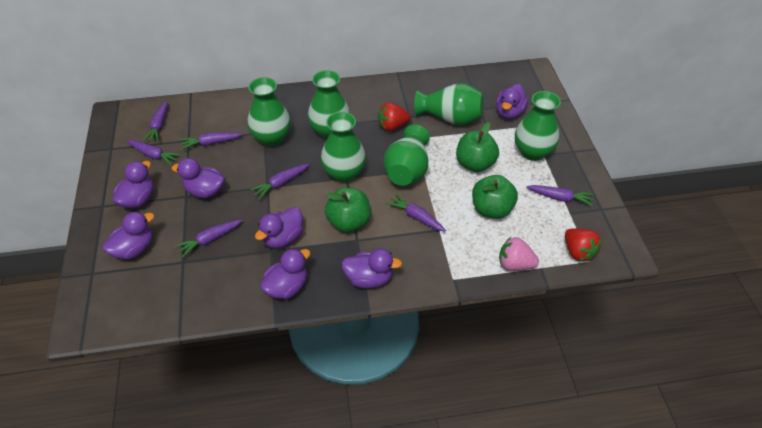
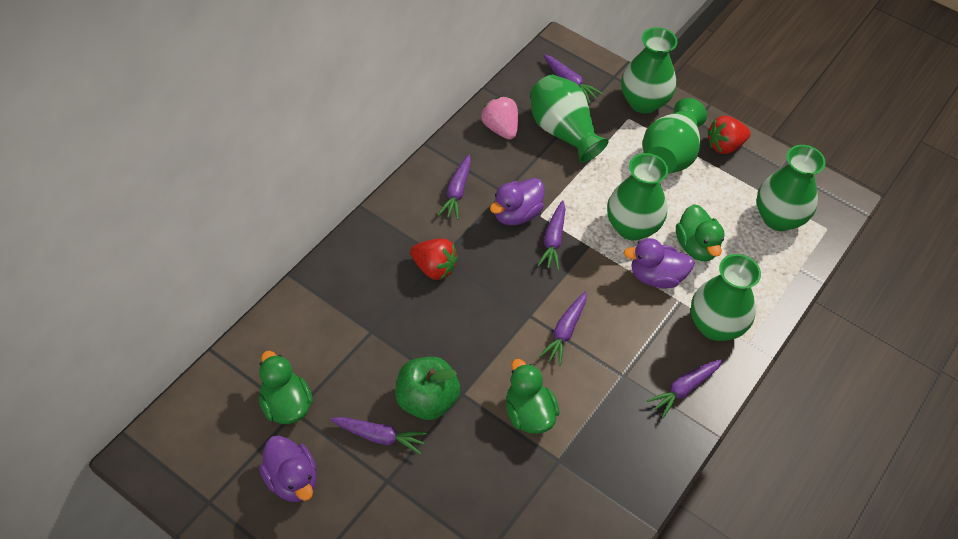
green apple: [325,188,371,232] [456,122,499,172] [472,175,518,219] = 3 -> [395,357,460,420] = 1
green duck: none = 0 -> [259,351,313,424] [506,359,560,434] [676,204,725,261] = 3
purple carrot: [127,140,181,165] [143,101,168,142] [175,220,242,258] [180,132,243,150] [250,164,309,199] [386,193,446,232] [526,185,593,206] = 7 -> [330,417,427,454] [438,154,471,220] [537,200,565,270] [539,291,587,366] [543,54,603,103] [647,359,723,418] = 6
purple duck: [102,211,154,259] [113,161,154,209] [172,158,225,198] [255,207,303,248] [260,248,311,299] [342,249,402,288] [496,84,528,119] = 7 -> [259,436,317,502] [490,178,544,225] [624,238,695,288] = 3

